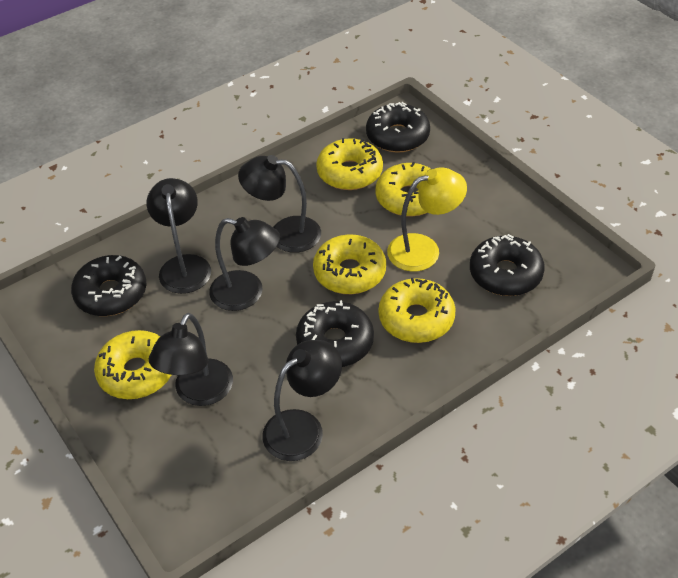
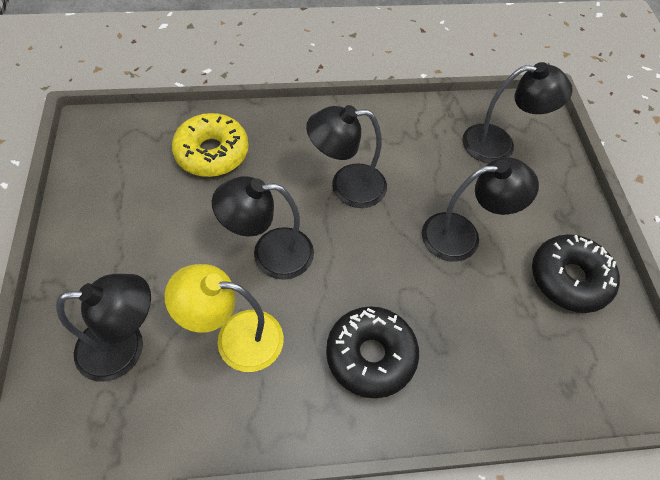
black donut: [71,255,146,316] [296,300,374,367] [366,102,430,153] [470,234,545,296] = 4 -> [326,306,419,398] [532,234,620,313] = 2
yellow donut: [94,330,171,399] [313,234,386,294] [316,138,383,190] [375,162,432,217] [379,278,456,343] = 5 -> [172,113,249,177] = 1

